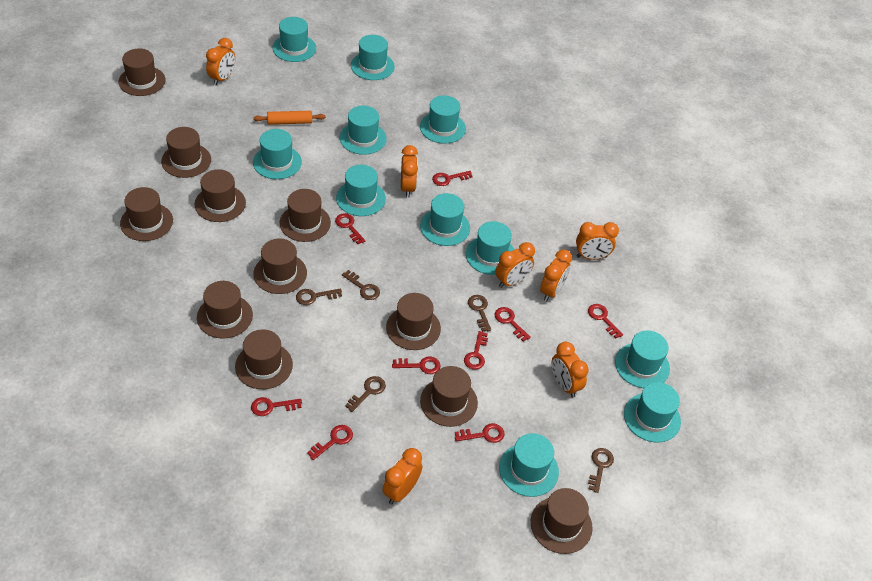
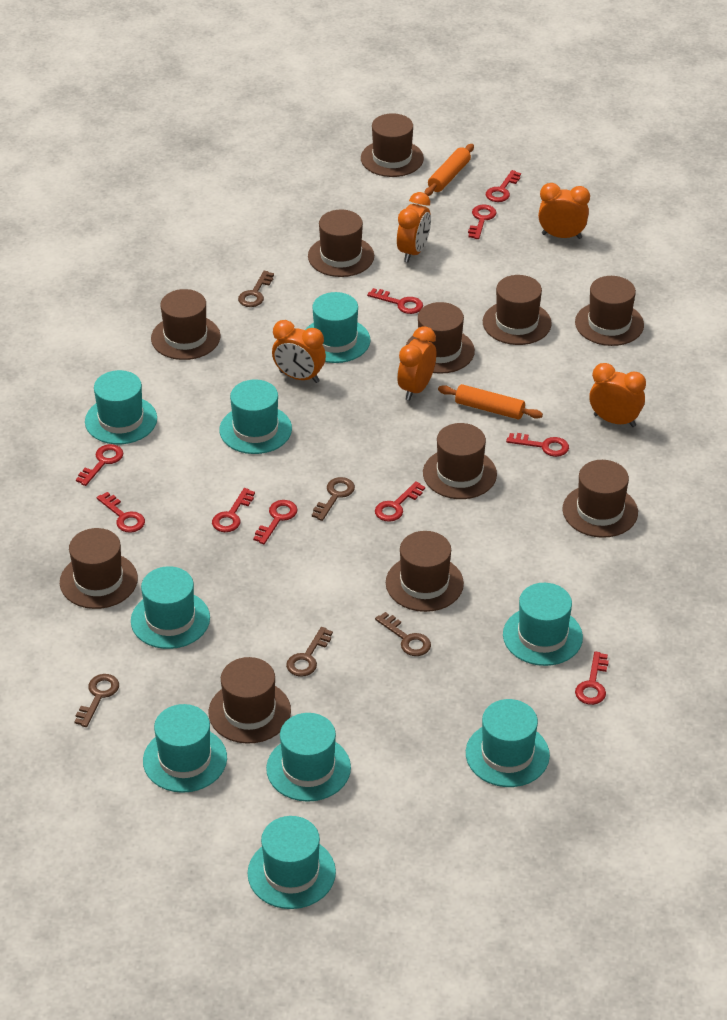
orange clock: [206,38,235,85] [382,448,422,504] [401,145,418,198] [496,242,535,288] [540,249,572,302] [552,342,589,398] [576,222,619,260] = 7 -> [272,320,326,383] [397,192,431,262] [397,326,436,401] [538,183,590,239] [589,363,646,427] = 5
orange rolling pin: [253,111,326,125] = 1 -> [424,144,474,196] [438,384,543,420] = 2
red key: [251,397,302,416] [307,425,353,460] [335,213,365,244] [392,357,441,374] [432,171,473,186] [455,423,505,443] [464,331,488,370] [495,307,531,342] [588,304,623,338] = 9 -> [76,444,124,486] [97,492,145,533] [212,488,255,532] [253,500,297,544] [367,288,423,314] [375,481,425,522] [468,205,497,239] [486,170,521,202] [506,433,569,457] [575,651,609,705] = 10
turquoise hat: [253,129,302,179] [273,17,316,62] [336,165,386,216] [339,106,387,155] [351,35,395,80] [420,95,466,144] [420,193,470,246] [466,221,515,275] [499,433,559,497] [615,330,670,388] [624,382,681,442] = 11 -> [85,370,157,444] [131,566,210,649] [143,704,227,793] [219,379,292,454] [248,816,336,909] [266,713,351,802] [305,292,371,363] [466,699,550,787] [503,583,583,666] = 9

